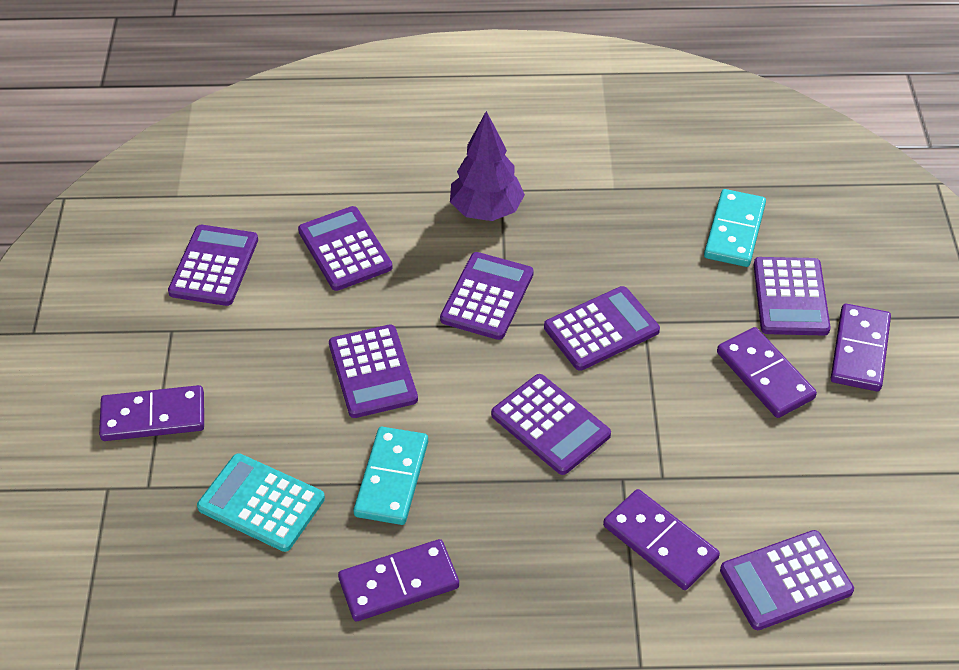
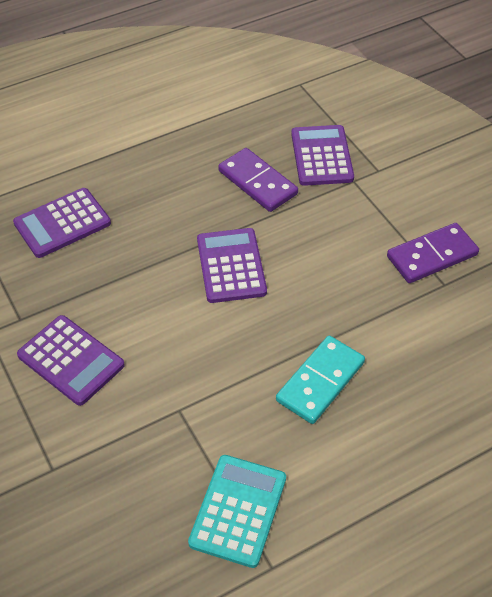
purple calculator: [168,225,258,306] [298,206,393,291] [329,324,418,418] [440,252,534,340] [491,374,611,475] [544,286,660,371] [720,530,854,630] [754,257,831,335] = 8 -> [13,188,111,258] [17,315,125,406] [197,228,267,303] [291,125,354,186] = 4
purple domino: [99,385,204,441] [338,539,459,621] [603,489,720,590] [717,327,817,418] [831,304,891,391] = 5 -> [218,148,298,212] [387,223,479,283] = 2
purple tree: [450,111,525,221] = 1 -> none = 0
turquoise domino: [354,427,428,525] [704,189,766,267] = 2 -> [276,335,365,424] = 1

